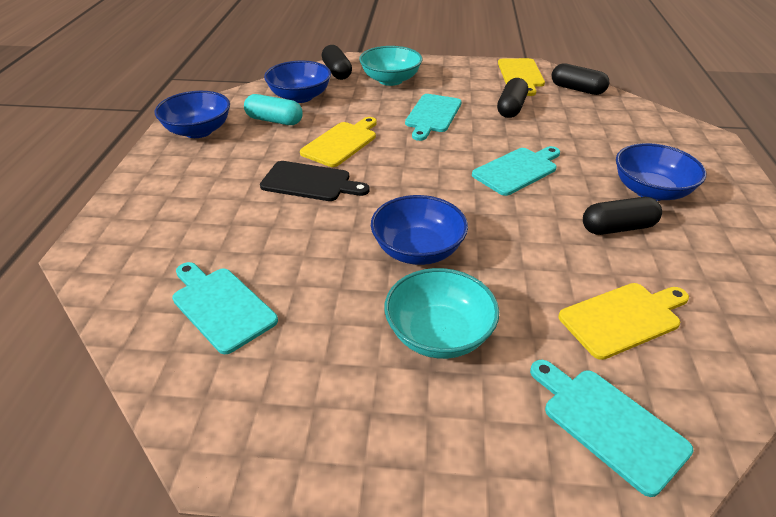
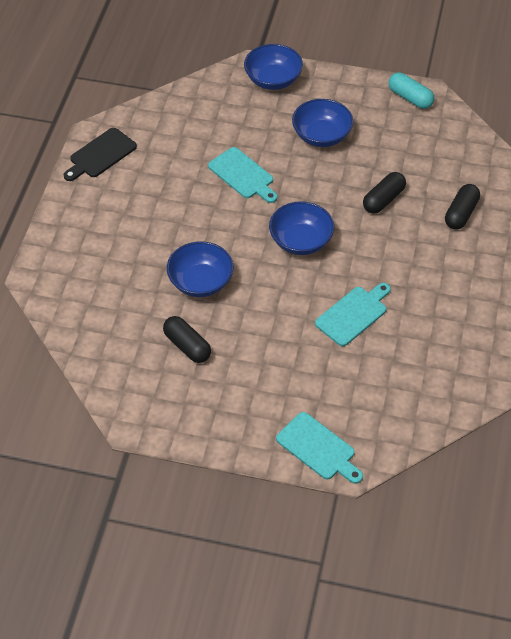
black capsule: [322,45,352,80] [497,78,528,118] [552,63,609,95] [583,197,662,235] = 4 -> [163,316,211,363] [363,172,406,214] [445,184,480,230] = 3
turquoise bowl: [359,46,422,86] [385,268,499,359] = 2 -> none = 0
turquoise cutting board: [172,262,278,354] [405,94,462,141] [472,146,560,196] [530,360,693,497] = 4 -> [208,147,278,203] [276,412,363,484] [315,283,391,346] = 3
yellow cutting board: [300,117,377,167] [498,58,545,96] [558,283,689,360] = 3 -> none = 0

